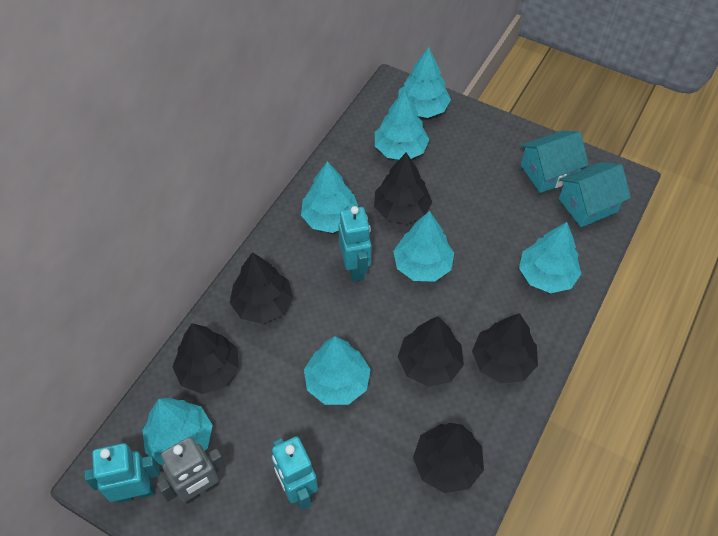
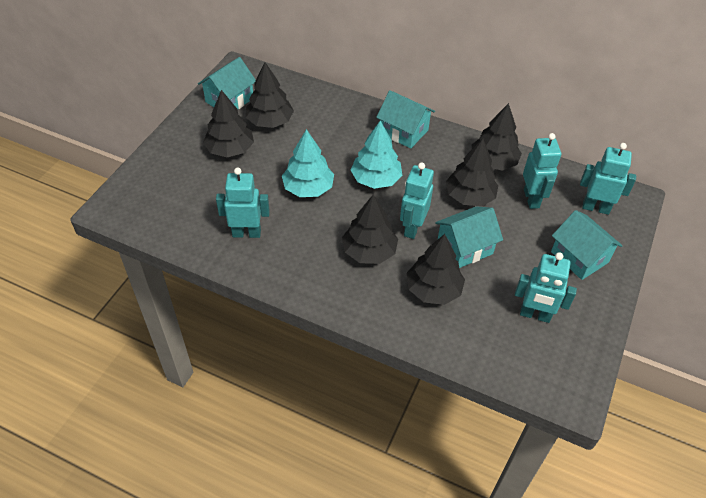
grey robot: [157,437,226,504] = 1 -> none = 0
turquoise house: [520,131,589,193] [559,162,631,227] = 2 -> [198,57,256,109] [376,90,435,149] [435,206,503,268] [551,210,623,280] = 4
turquoise robot: [84,443,160,503] [271,436,318,510] [339,206,372,282] = 3 -> [216,168,270,238] [400,162,434,239] [515,252,577,323] [523,133,561,209] [580,143,636,215] = 5
turquoise tree: [142,398,213,466] [301,161,358,233] [304,336,371,405] [375,89,429,160] [393,211,454,282] [398,47,451,118] [519,222,581,293] = 7 -> [282,129,334,197] [351,121,402,189] = 2

